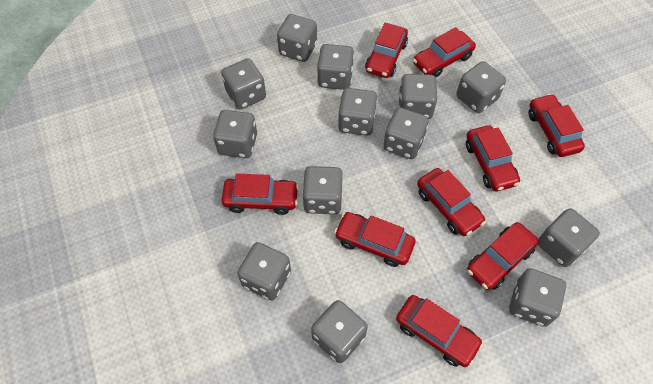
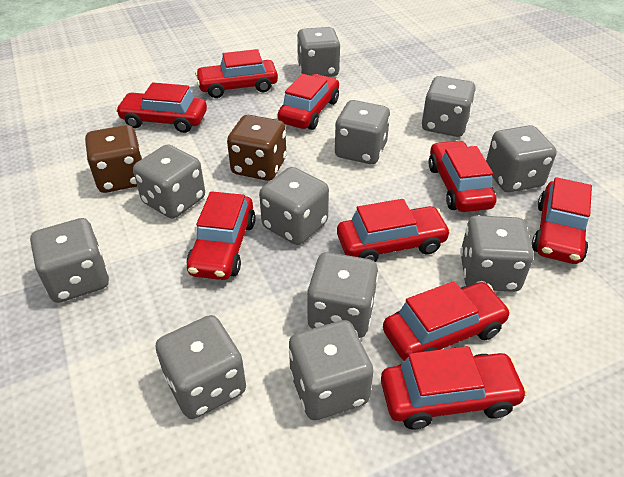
brown dice: none = 0 -> [85,125,143,193] [227,115,286,181] = 2
grey dice: [213,110,257,158] [221,58,266,109] [237,242,291,300] [277,14,317,62] [302,166,343,214] [311,300,368,363] [317,44,354,90] [338,88,378,136] [383,107,429,159] [398,74,438,119] [456,61,506,113] [509,268,566,327] [538,208,600,267] = 13 -> [30,218,109,303] [133,144,205,219] [156,315,246,419] [259,167,329,245] [289,320,374,420] [297,27,340,77] [307,252,378,338] [335,100,390,164] [422,76,476,137] [460,215,534,292] [486,125,557,192] = 11

